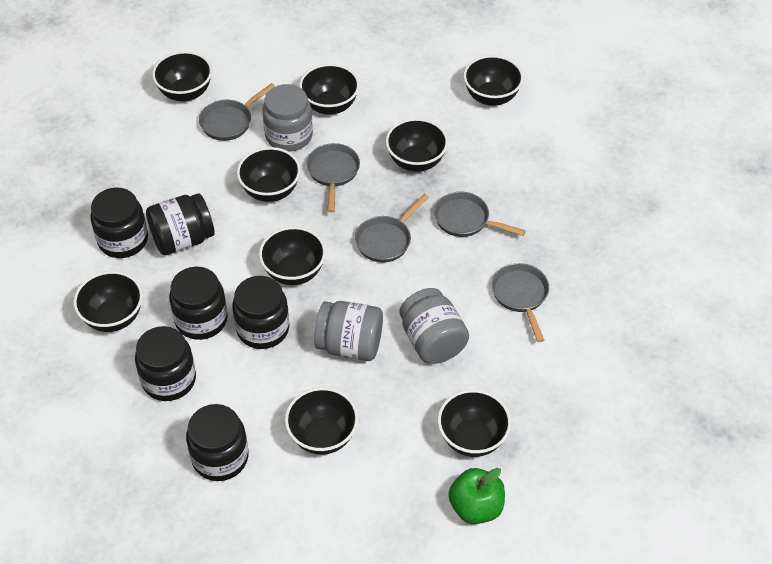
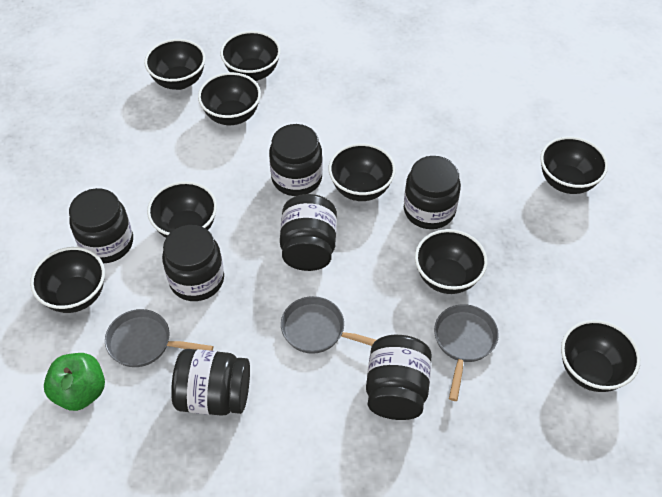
black jar: [90,188,148,258] [135,326,196,401] [146,193,215,255] [169,266,228,340] [186,404,249,481] [232,276,290,349] = 6 -> [69,188,133,263] [162,225,224,301] [171,349,250,416] [269,124,323,196] [280,194,337,271] [366,335,432,420] [404,156,461,229] = 7
grey jar: [262,84,313,151] [314,301,383,361] [400,288,469,364] = 3 -> none = 0
grey pan: [199,83,276,141] [306,143,360,213] [355,194,429,263] [434,192,526,237] [492,263,549,342] = 5 -> [105,309,213,367] [281,296,376,354] [434,304,499,401] = 3

